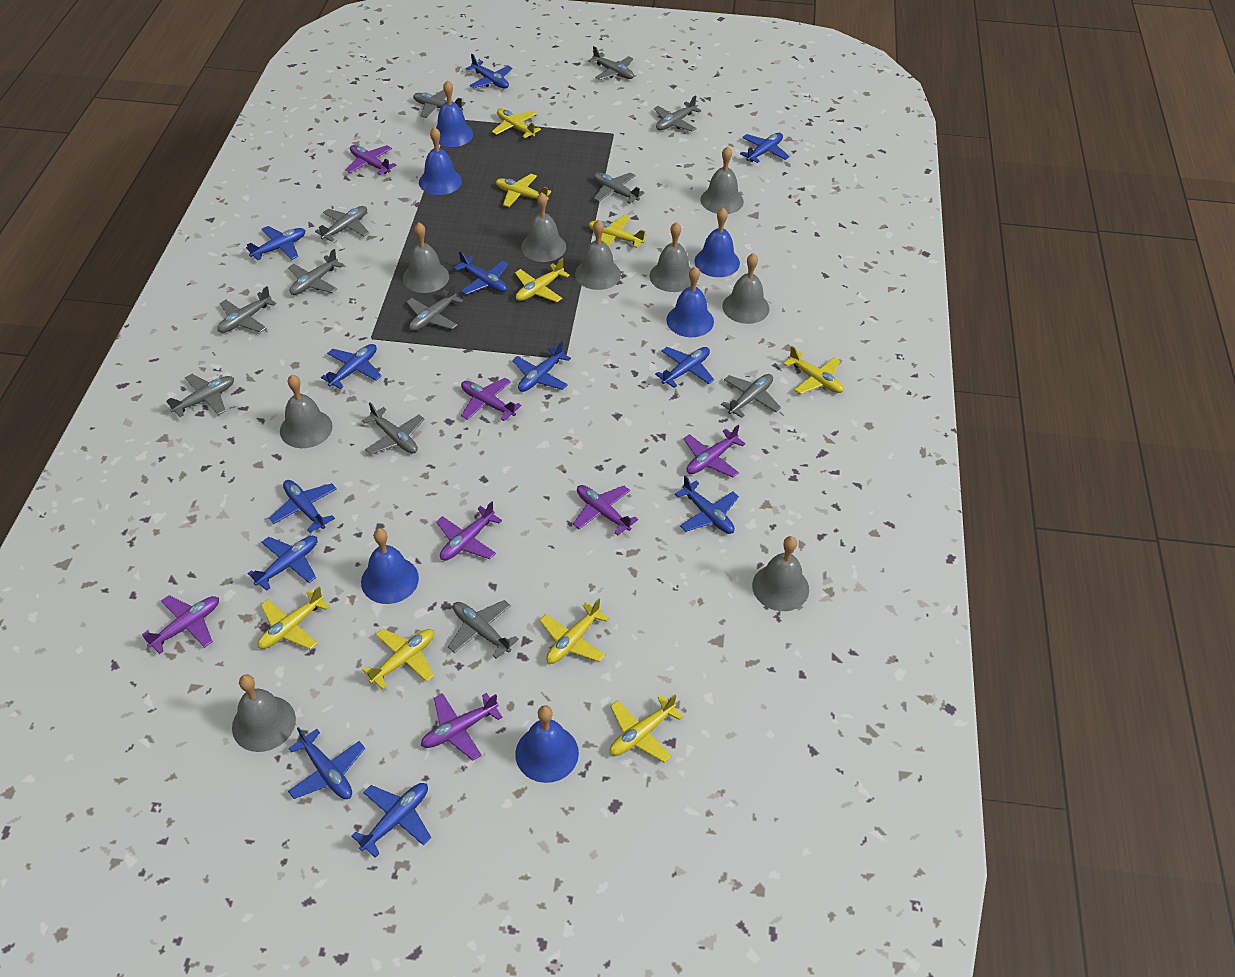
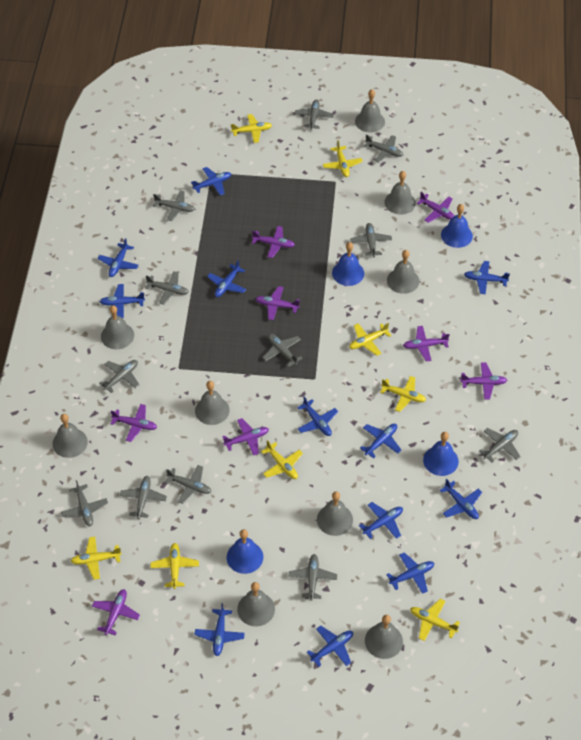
blue bell: [361,528,419,604] [419,127,462,195] [436,80,473,147] [515,705,579,783] [666,266,714,337] [694,208,740,277] = 6 -> [227,529,263,574] [332,242,364,286] [423,432,459,476] [441,204,473,248] = 4
purple plane: [142,595,219,654] [346,145,396,175] [421,693,503,761] [436,501,502,561] [461,378,521,421] [573,485,638,536] [684,425,746,477] = 7 -> [92,589,140,635] [111,404,157,442] [222,418,269,456] [252,226,295,258] [256,286,300,320] [403,326,449,361] [417,192,455,223] [460,363,507,399] = 8
yellow plane: [258,587,330,650] [362,629,434,689] [492,108,541,138] [496,174,551,207] [515,258,570,302] [540,598,609,664] [589,215,647,248] [610,694,683,763] [783,346,844,394] = 9 -> [71,536,122,580] [151,543,199,589] [231,114,272,143] [261,440,303,479] [323,140,363,177] [349,323,391,356] [380,376,426,412] [410,599,460,641] = 8

